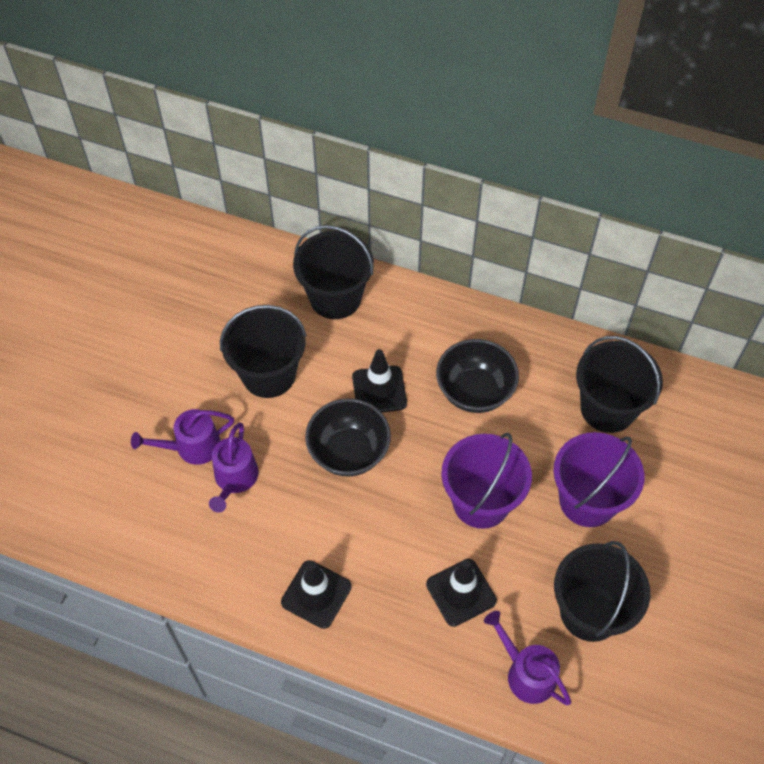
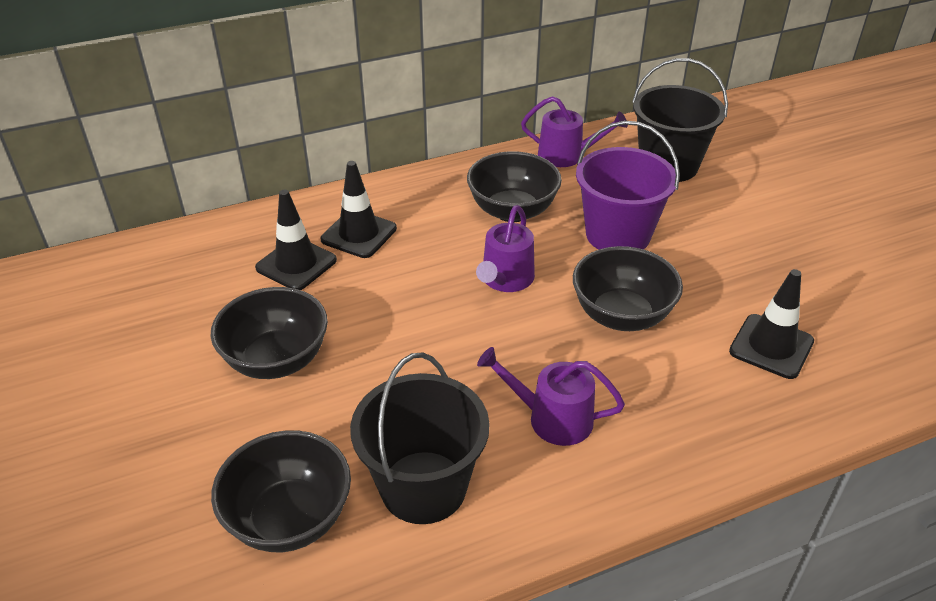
black bowl: [305,398,391,477] [436,339,519,413] = 2 -> [211,287,328,379] [211,430,351,552] [467,151,562,222] [573,246,683,331] = 4
black bucket: [220,305,306,398] [293,225,374,319] [554,541,650,642] [576,336,663,433] = 4 -> [350,353,489,524] [632,58,728,182] = 2
purple bucket: [441,433,532,529] [553,432,644,527] = 2 -> [576,121,680,250] = 1

